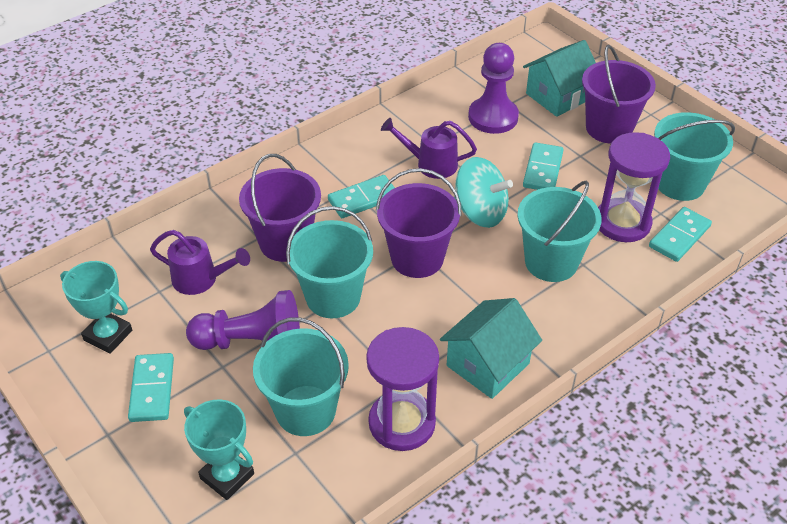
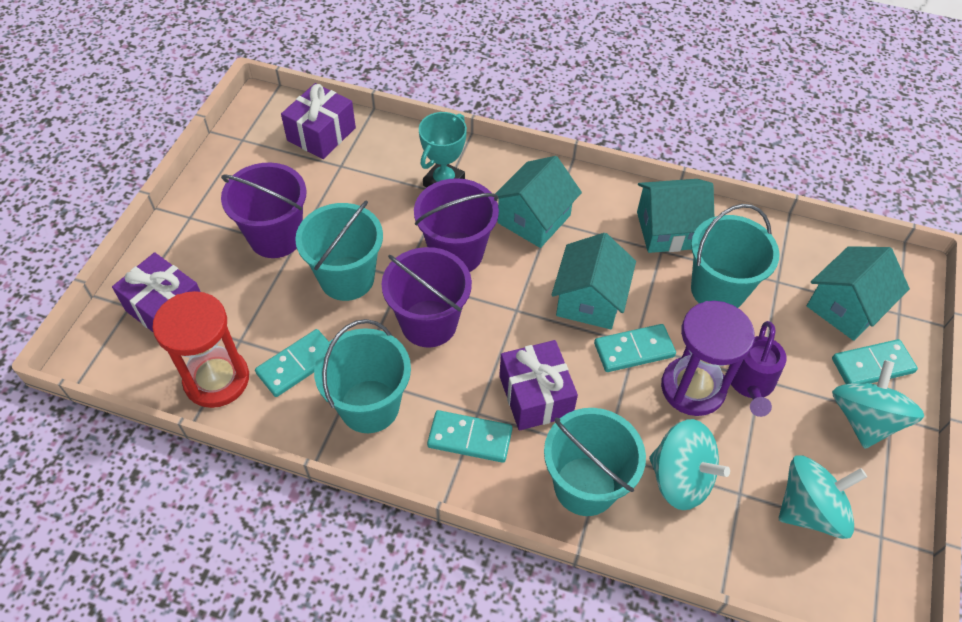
purple gift: none = 0 -> [112,252,200,332] [281,83,356,159] [499,340,578,431] = 3
purple hourglass: [366,327,439,451] [598,132,670,242] = 2 -> [661,301,755,416] = 1
purple pawn: [186,290,300,350] [468,43,519,134] = 2 -> none = 0
purple watering can: [150,230,250,295] [381,118,477,179] = 2 -> [731,321,787,417] = 1
red hourglass: none = 0 -> [152,291,249,408] = 1
turquoise house: [440,298,542,399] [523,40,596,117] = 2 -> [495,156,582,248] [551,233,636,329] [637,179,714,253] [807,246,910,341] = 4
turquoise spinning top: [454,157,513,228] = 1 -> [649,419,730,510] [779,455,867,539] [832,360,924,449] = 3
turquoise trophy: [60,261,132,354] [184,399,254,500] = 2 -> [419,112,467,187] = 1

